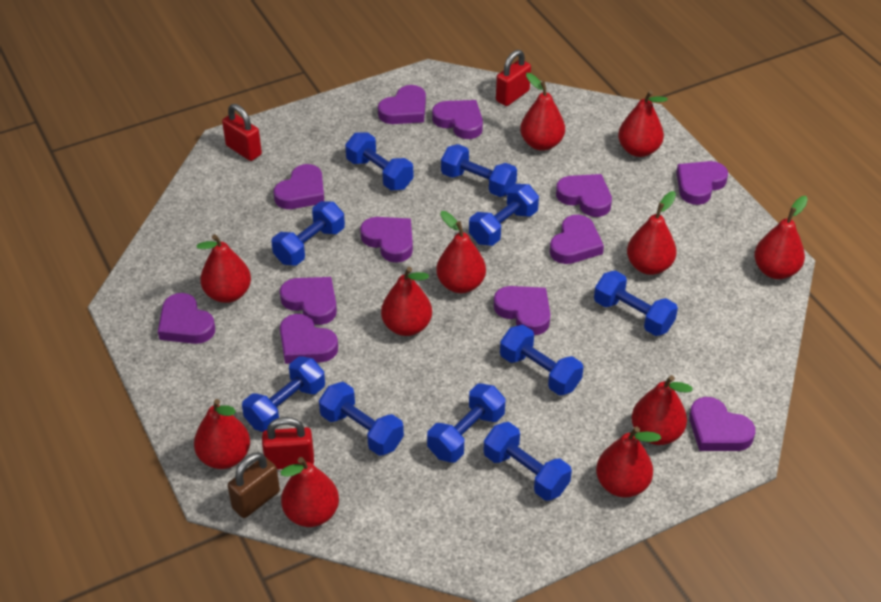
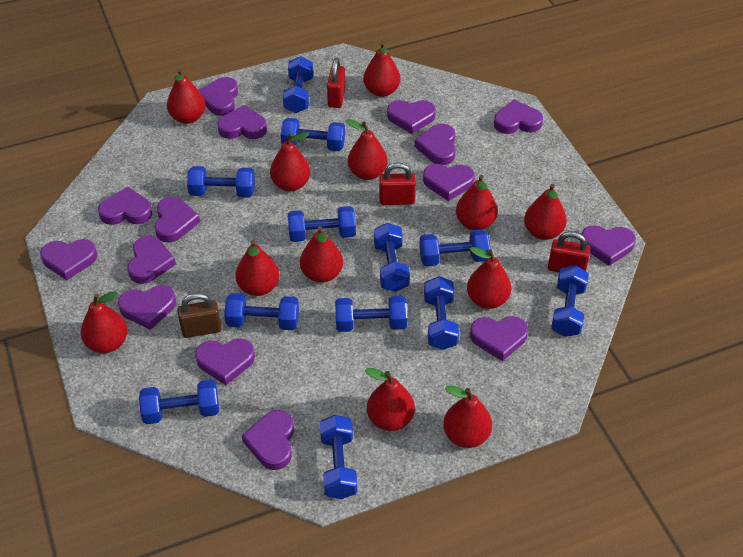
blue dumbbell: [242,356,325,432] [271,201,345,266] [319,382,404,456] [345,132,414,190] [427,384,506,462] [441,144,517,197] [469,184,539,246] [484,422,572,501] [500,325,583,395] [594,270,678,336] = 10 -> [139,380,219,424] [187,166,255,198] [224,293,299,330] [280,118,345,151] [283,56,313,113] [288,206,356,242] [320,415,357,499] [335,296,408,332] [374,223,410,292] [419,229,491,266] [424,276,459,350] [551,265,589,337] = 12
purple heart: [158,293,215,344] [273,164,324,209] [280,277,337,325] [280,314,338,364] [360,217,413,263] [378,85,426,124] [432,100,483,139] [494,286,550,335] [550,215,604,264] [556,174,612,217] [676,161,728,205] [689,397,755,451] = 12 -> [40,239,97,280] [98,187,152,225] [118,285,176,330] [128,236,176,284] [154,197,200,243] [195,338,255,385] [199,77,238,116] [217,105,267,139] [242,410,294,470] [387,100,436,134] [415,124,456,165] [423,164,475,201] [470,316,528,361] [494,100,543,134] [580,225,636,266] = 15
red pear: [194,399,250,469] [197,234,251,303] [281,457,339,527] [381,267,432,336] [436,211,486,293] [520,73,565,151] [596,426,661,498] [618,90,668,157] [627,191,677,275] [631,375,693,445] [754,196,808,279] = 11 -> [81,292,128,353] [167,68,205,124] [235,240,279,296] [270,132,310,191] [300,226,343,283] [345,119,387,180] [363,41,401,97] [365,368,415,431] [443,386,492,448] [456,175,498,230] [467,247,511,309] [524,184,567,240] = 12

